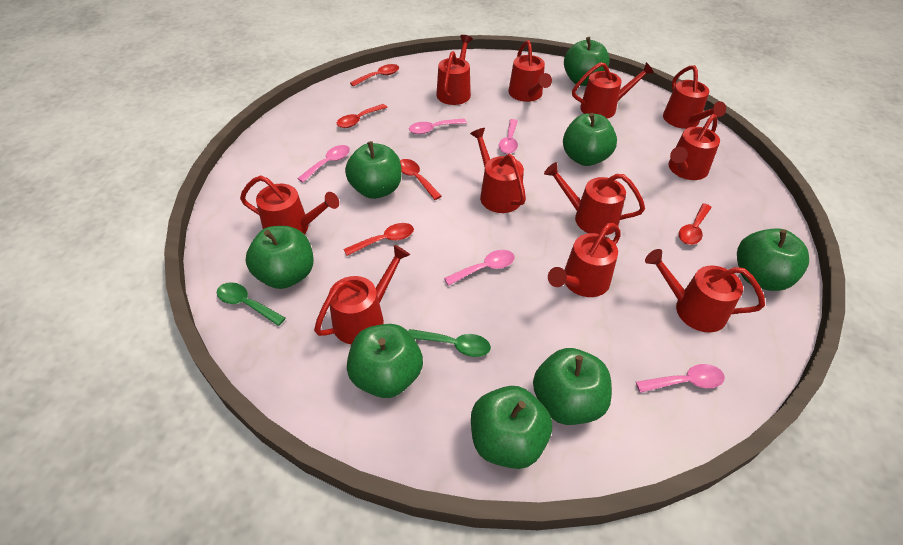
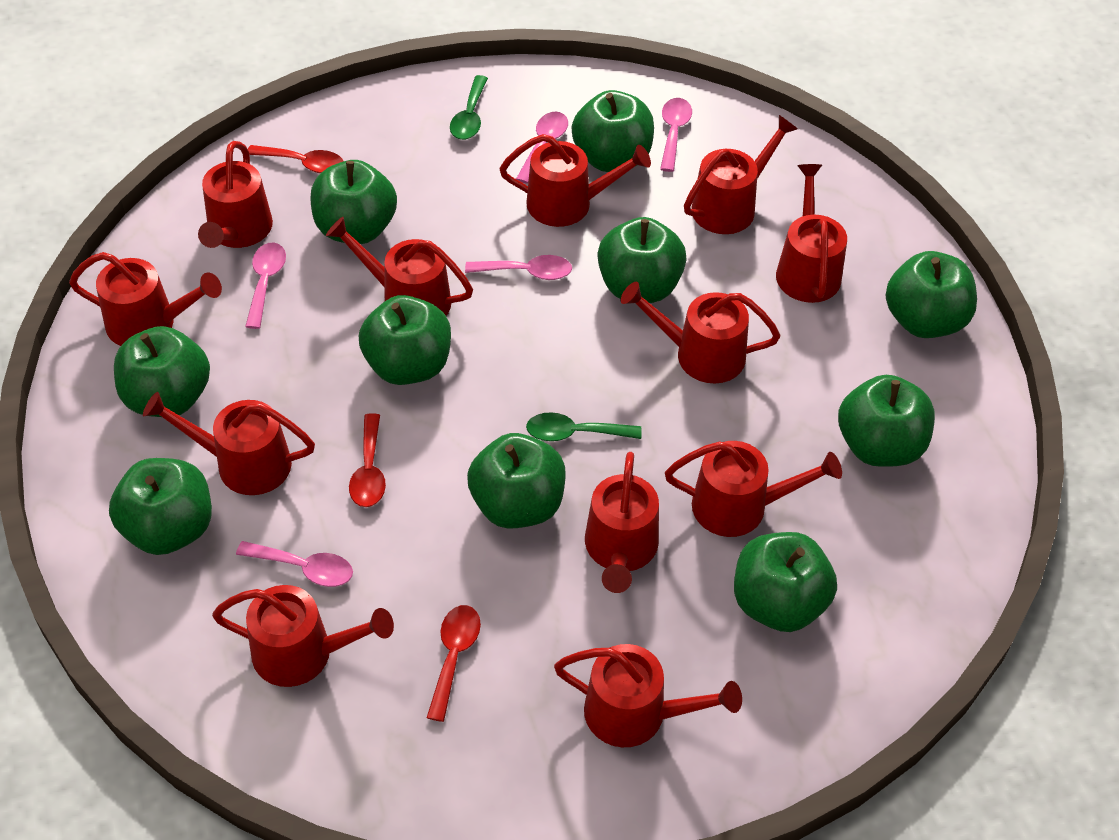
green apple: [246,226,314,289] [345,141,402,199] [347,324,423,398] [471,386,552,469] [533,348,612,425] [563,113,617,166] [564,37,610,86] [737,229,809,291] = 8 -> [109,458,212,555] [114,326,210,417] [310,160,397,244] [359,295,451,385] [467,433,566,529] [572,90,654,172] [598,217,687,303] [734,532,837,632] [838,375,935,467] [886,251,977,338] = 10
red spoon: [337,104,387,128] [344,223,414,256] [350,64,399,87] [400,159,442,200] [679,203,712,245] = 5 -> [248,145,343,173] [349,413,386,507] [427,605,481,722] = 3
red watering can: [240,176,339,235] [314,245,410,344] [436,35,473,105] [470,128,526,213] [508,40,552,102] [544,162,645,236] [548,223,621,297] [572,62,654,119] [645,249,765,333] [663,65,726,129] [668,114,720,180] = 11 -> [69,252,222,346] [143,392,315,495] [198,141,273,248] [212,585,394,687] [326,217,473,316] [500,134,651,227] [554,644,742,747] [585,452,659,593] [621,282,780,383] [665,441,842,537] [684,115,798,234] [776,164,847,303] = 12

